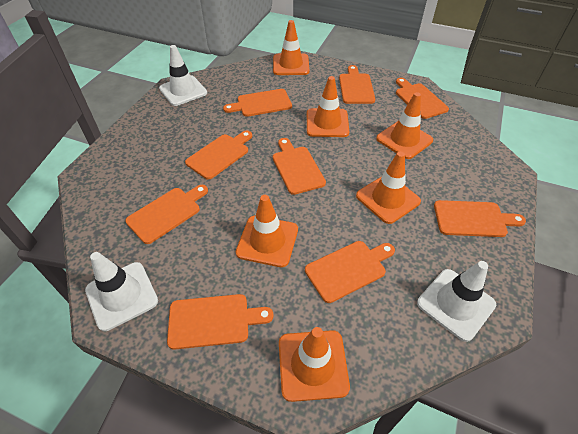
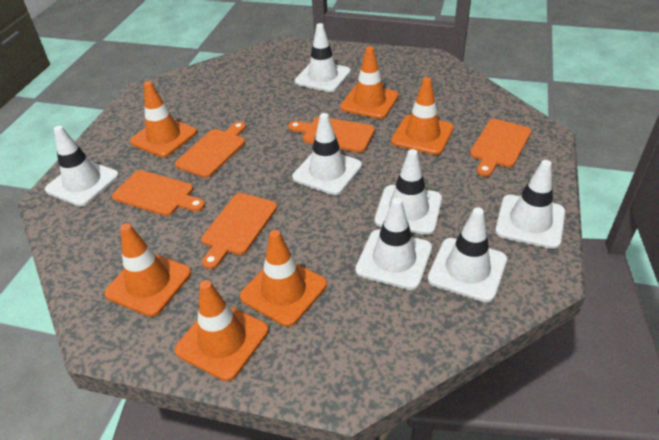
orange cutting board: [125,185,208,244] [167,294,274,350] [185,131,252,180] [223,89,292,117] [273,138,326,195] [305,241,395,303] [339,65,375,104] [396,78,449,119] [434,200,526,237] = 9 -> [112,170,205,216] [175,121,246,178] [201,193,277,269] [288,117,375,153] [470,119,531,177] = 5
white traffic cone: [85,252,158,331] [159,45,207,106] [417,261,496,342] = 3 -> [45,126,119,206] [292,113,362,195] [295,23,351,92] [355,198,432,290] [375,149,442,235] [428,207,507,302] [495,160,565,249] = 7

